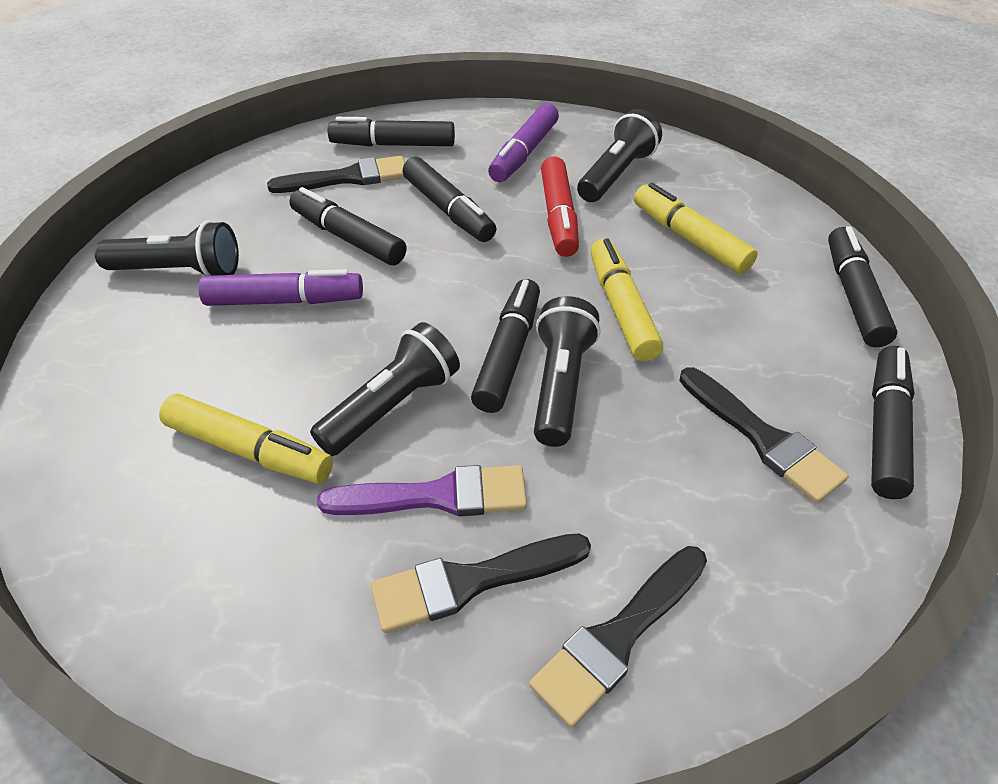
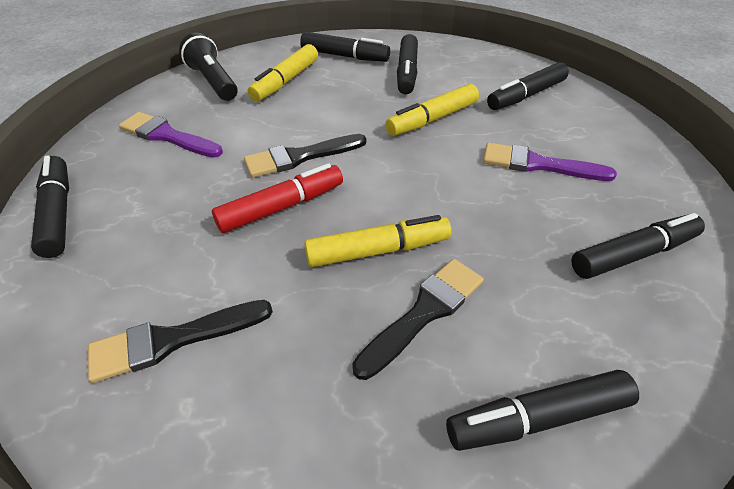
black brush: [267,156,405,193] [371,533,591,633] [529,546,707,728] [680,367,848,503] = 4 -> [88,300,273,383] [244,134,366,177] [352,259,484,380] = 3
black flashlight: [94,221,239,276] [310,322,460,456] [534,296,601,447] [577,109,662,202] = 4 -> [179,33,238,101] = 1
purple brush: [317,465,527,516] = 1 -> [119,112,223,158] [483,142,617,181] = 2
purple marker: [198,269,363,306] [488,103,559,182] = 2 -> none = 0

